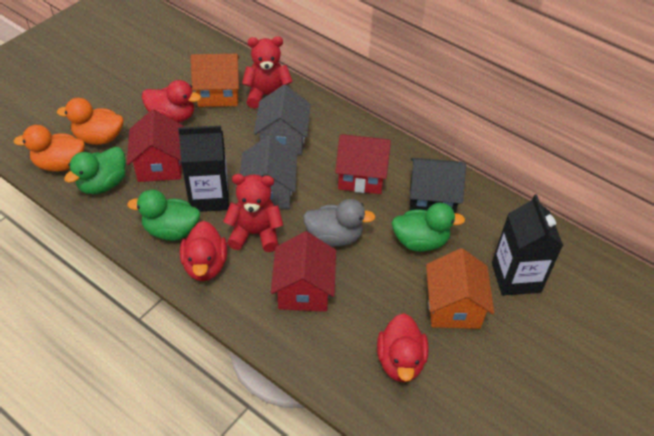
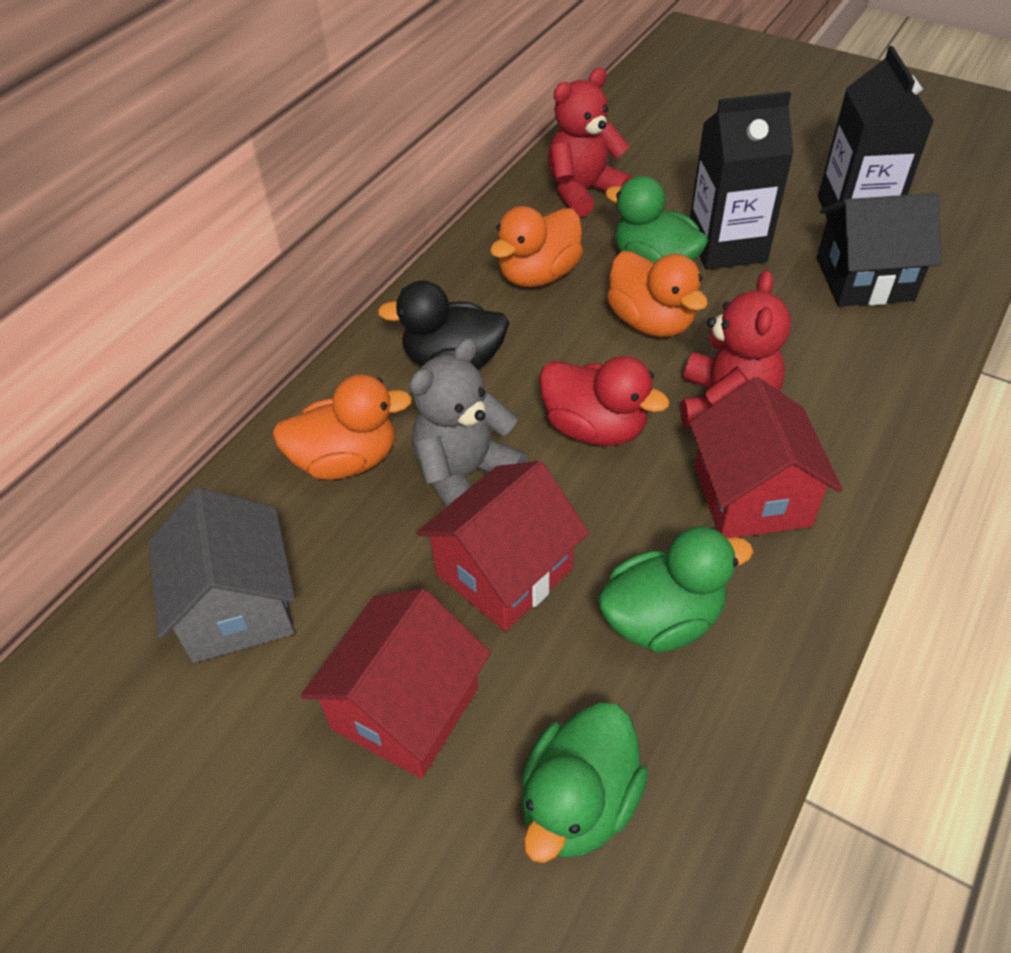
black duck: none = 0 -> [378,281,509,370] = 1
grey duck: [303,199,376,247] = 1 -> none = 0
grey house: [240,136,297,209] [254,85,311,155] = 2 -> [149,487,295,663] = 1
grey teddy bear: none = 0 -> [409,338,527,506] = 1
orange duck: [14,125,85,172] [57,98,123,145] = 2 -> [272,375,412,480] [490,206,583,287] [607,251,708,337] = 3
orange house: [191,54,239,107] [426,248,494,329] = 2 -> none = 0
red duck: [142,80,201,123] [180,221,227,281] [377,313,428,382] = 3 -> [539,356,670,446] = 1

